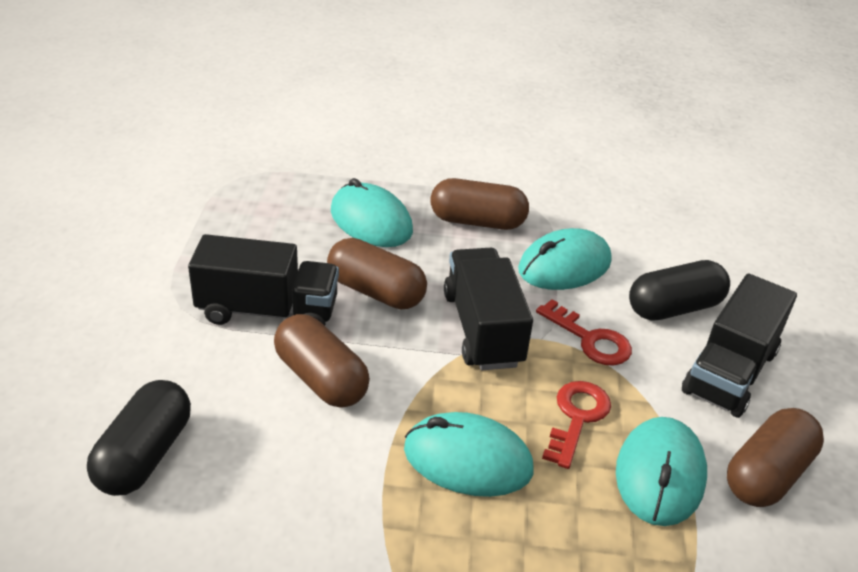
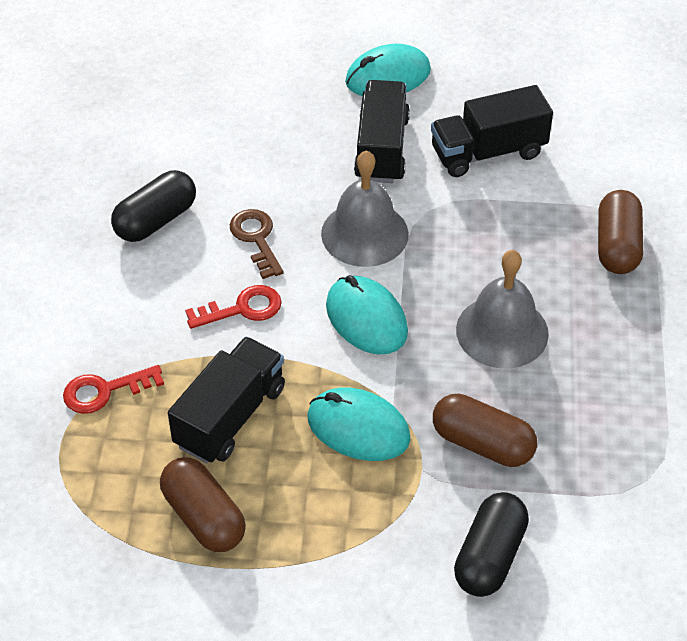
brown capsule: [274,314,370,408] [327,238,427,309] [431,178,529,230] [727,408,824,507] = 4 -> [160,457,246,552] [433,394,537,467] [598,190,643,274] = 3
brown key: none = 0 -> [230,209,284,279] = 1
grey bell: none = 0 -> [321,150,409,267] [456,250,549,368] = 2
turquoise mouse: [331,178,413,247] [404,412,533,497] [518,228,611,290] [616,417,707,526] = 4 -> [307,388,411,461] [326,275,408,354] [345,44,431,96] = 3

